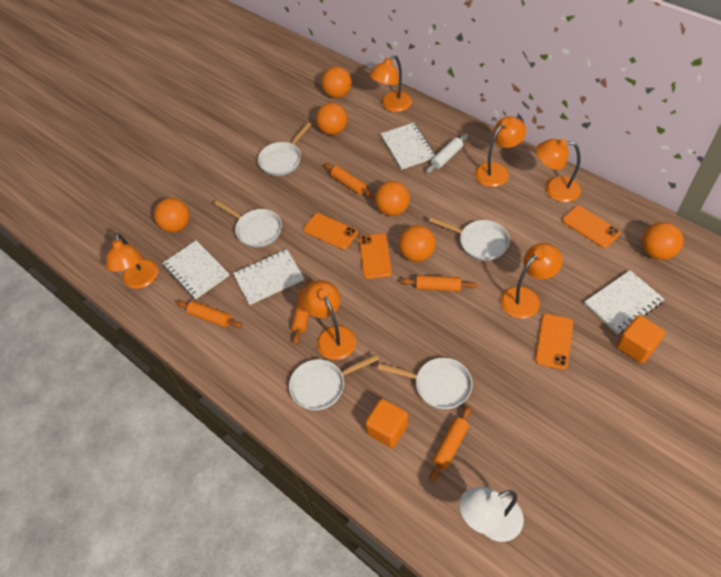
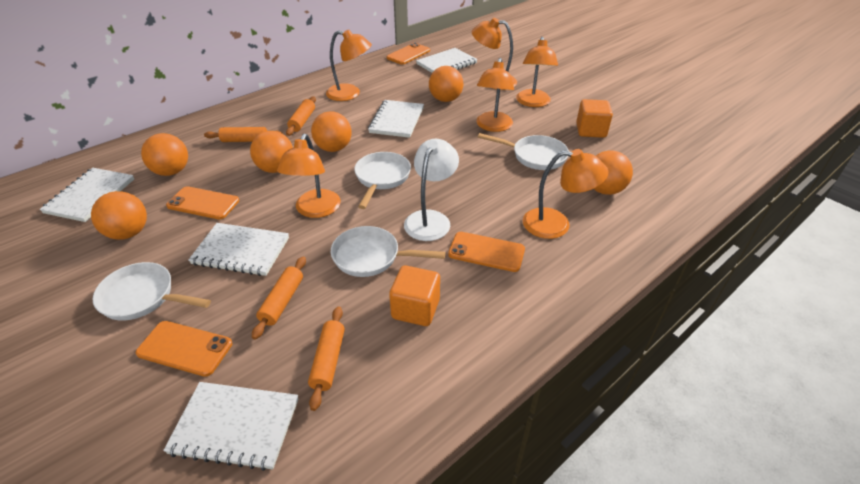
orange rolling pin: [176,301,242,328] [291,278,312,345] [324,163,374,198] [401,275,477,292] [429,406,471,482] = 5 -> [204,127,283,142] [252,256,306,340] [286,96,316,136] [308,306,345,411] = 4
white notebook: [163,241,229,299] [233,249,304,305] [381,123,436,170] [584,270,665,334] = 4 -> [39,168,134,222] [163,382,298,471] [188,223,289,276] [368,100,424,138] [416,48,478,73] = 5
white pan: [214,200,282,248] [258,122,311,176] [289,354,379,411] [378,358,473,410] [429,217,510,261] = 5 -> [93,262,211,321] [331,226,446,277] [354,152,411,209] [478,133,569,170] = 4
white rolling pin: [426,134,468,173] = 1 -> none = 0

